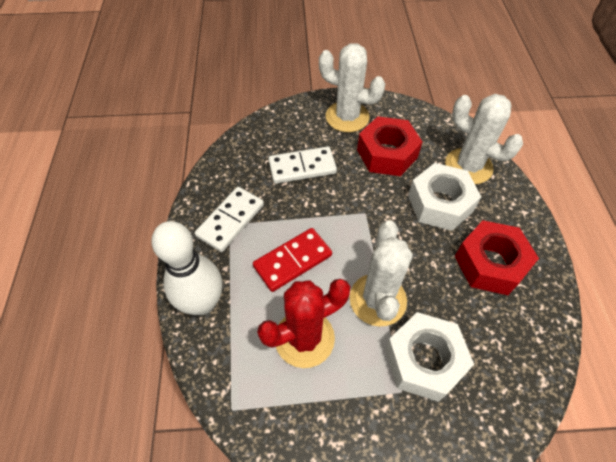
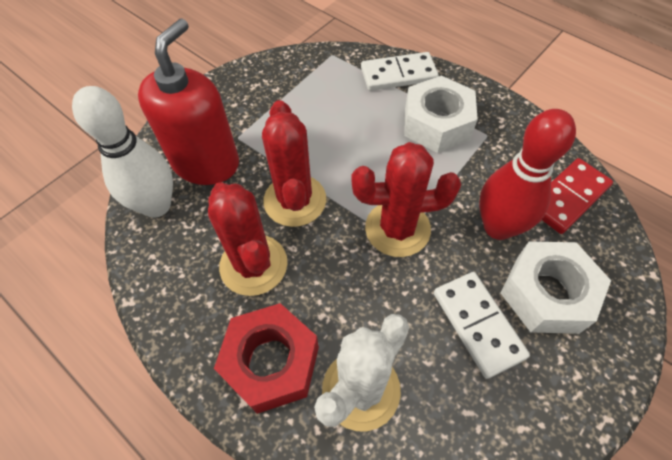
red bowling pin: none = 0 -> [479,109,576,240] = 1
red cactus: [257,279,350,368] = 1 -> [208,182,288,296] [262,100,326,227] [351,142,461,257] = 3
red nut: [357,116,423,176] [455,220,539,295] = 2 -> [214,303,319,414] = 1
red soap dispenser: none = 0 -> [138,19,239,185] = 1
white cactus: [319,43,385,132] [350,220,413,327] [445,94,523,185] = 3 -> [314,314,409,431] = 1

